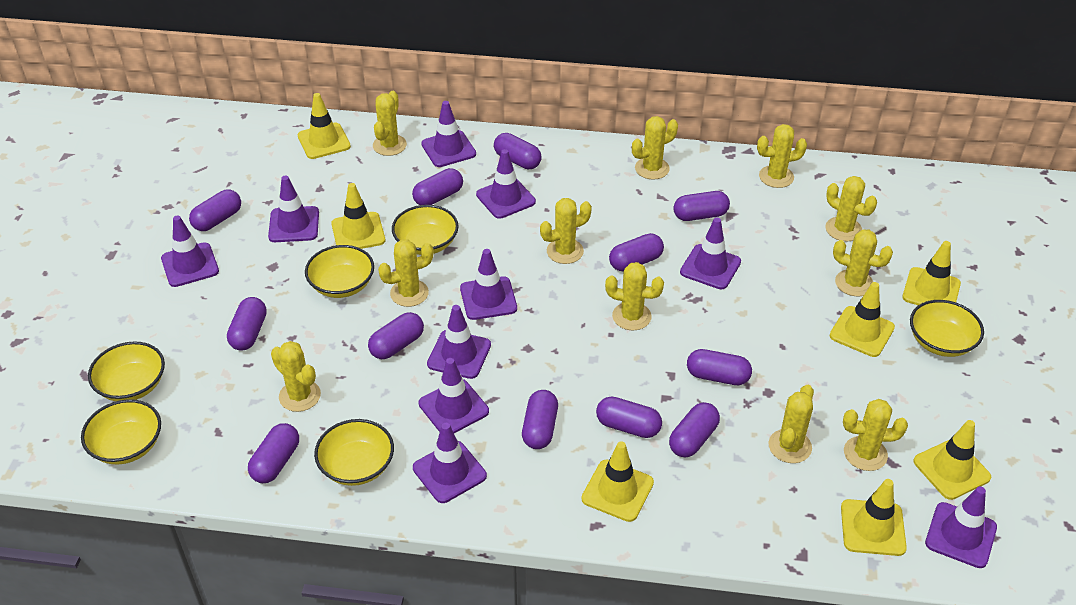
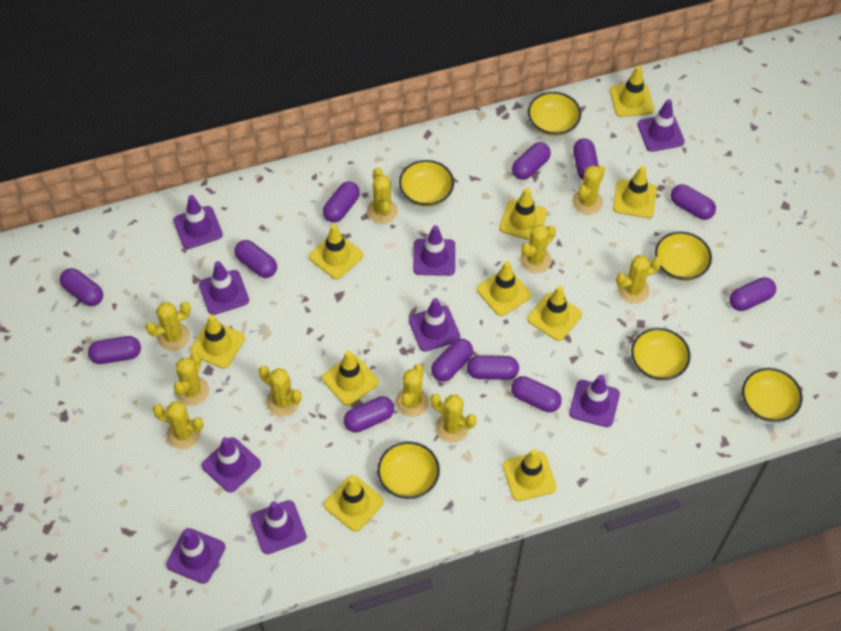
purple traffic cone: [161,216,219,287] [268,175,319,242] [413,423,487,503] [419,358,489,433] [421,101,476,167] [427,305,491,379] [460,249,517,320] [476,149,536,219] [680,218,741,289] [925,486,997,568] = 10 -> [166,528,226,584] [173,195,223,249] [199,261,249,315] [202,437,261,493] [250,500,306,554] [409,298,460,351] [413,225,455,276] [569,375,620,427] [637,99,685,152] = 9
yellow cactus: [271,341,321,412] [373,91,407,156] [378,239,433,307] [540,198,592,264] [605,262,664,330] [632,116,678,180] [757,124,807,188] [768,385,814,463] [825,176,877,241] [833,229,893,296] [843,399,908,471] = 11 -> [145,302,191,351] [153,401,204,449] [174,353,209,406] [259,366,302,417] [367,168,398,224] [395,364,429,417] [430,394,477,443] [520,224,556,273] [572,165,605,215] [616,255,662,304] = 10
yellow traffic cone: [298,93,351,159] [331,183,385,249] [581,441,654,522] [829,282,895,357] [841,479,907,556] [902,241,961,305] [913,420,991,500] = 7 -> [190,314,245,369] [309,224,363,279] [322,351,379,406] [324,475,384,532] [477,261,531,316] [499,188,547,240] [503,449,557,501] [527,286,582,341] [610,66,654,117] [613,166,657,218] = 10

